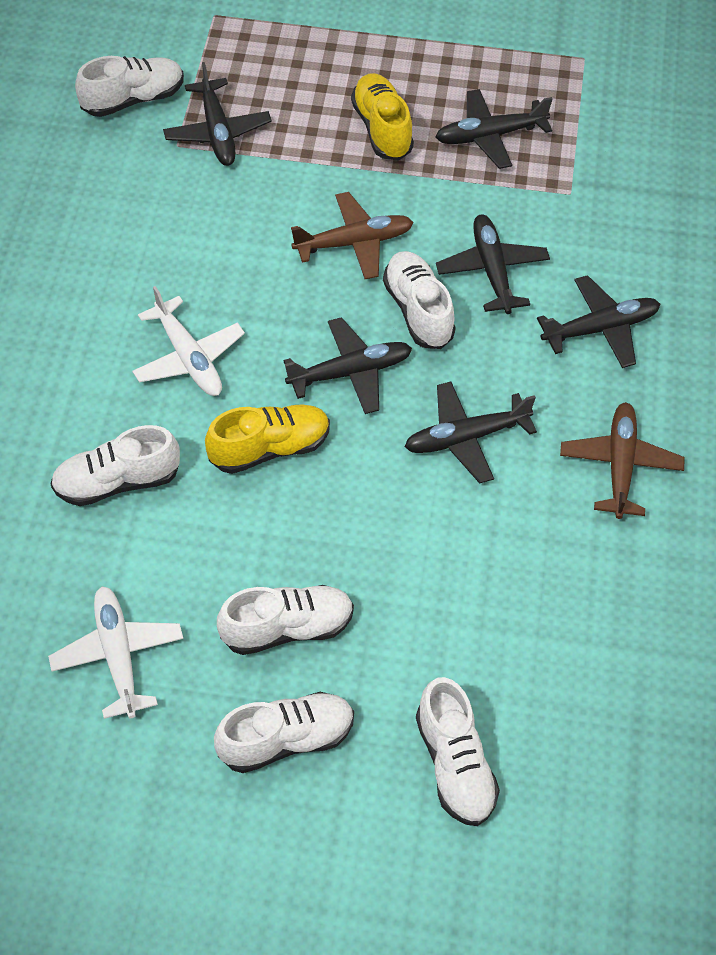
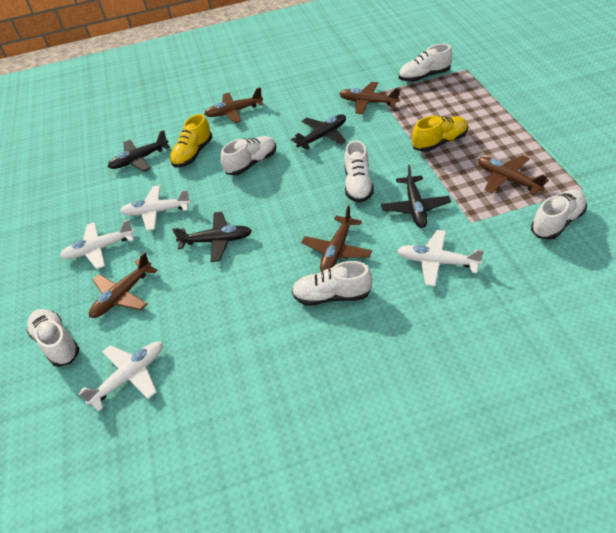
black plane: [163,62,272,166] [283,317,412,414] [405,382,537,484] [436,89,552,169] [436,214,550,314] [537,275,660,368] = 6 -> [108,130,170,172] [172,212,252,262] [291,114,346,150] [381,165,451,228] = 4
brown plane: [291,192,413,279] [560,402,685,519] = 2 -> [89,252,158,318] [204,87,263,123] [301,206,372,272] [339,82,400,114] [478,155,549,195] = 5
white plane: [48,586,183,719] [132,286,245,396] = 2 -> [60,219,135,269] [79,342,163,412] [120,185,191,231] [397,230,484,286] = 4

